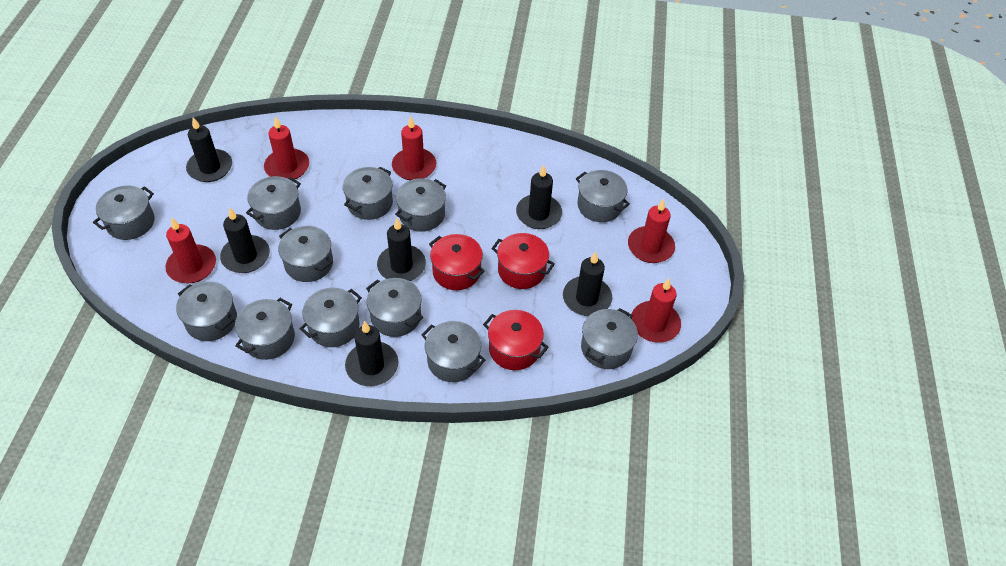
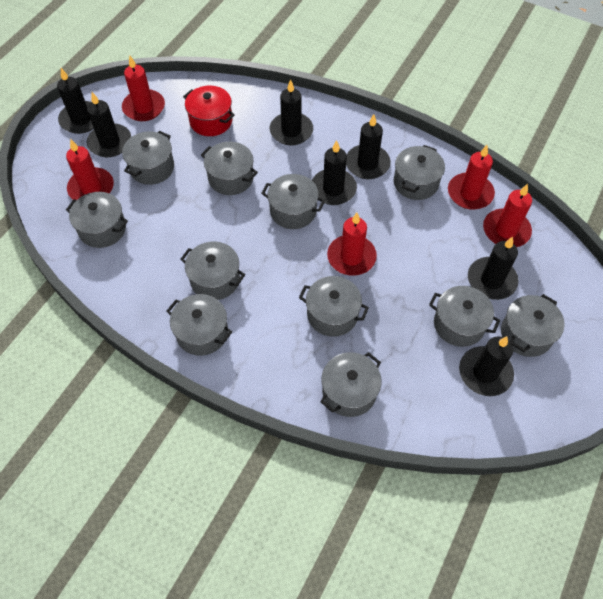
black candle: [186,117,232,182] [220,208,270,273] [345,321,398,386] [377,218,426,281] [516,165,562,229] [563,252,612,316] = 6 -> [57,68,94,134] [87,92,131,157] [270,79,313,145] [312,140,357,205] [346,114,391,179] [459,336,514,396] [468,236,519,300] = 7
grey pot: [93,186,155,240] [176,282,237,341] [235,298,295,360] [246,176,301,230] [278,226,333,282] [300,288,362,347] [343,167,393,220] [366,278,423,337] [395,178,446,232] [421,321,485,382] [576,170,630,222] [581,308,638,369] = 12 -> [66,192,128,248] [122,131,174,185] [167,294,232,356] [180,242,245,300] [201,142,258,195] [261,174,325,229] [299,276,369,337] [320,352,381,417] [394,145,445,200] [429,286,500,347] [501,294,565,357] = 11
red pot: [429,234,485,290] [483,310,549,370] [491,233,555,289] = 3 -> [183,86,235,136] = 1

